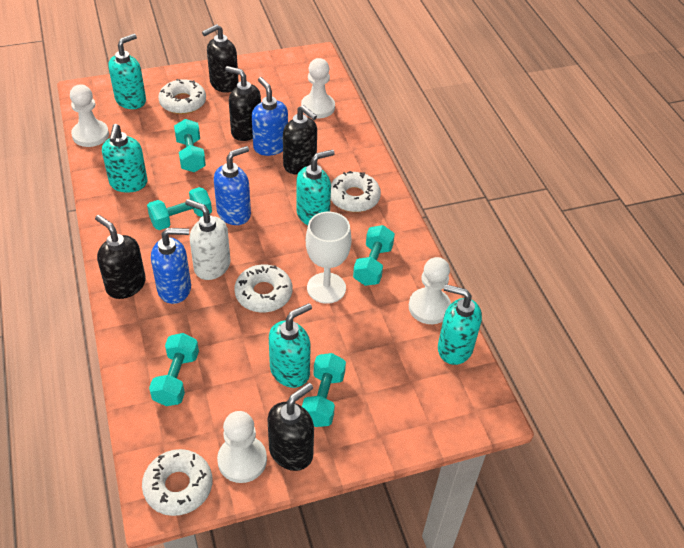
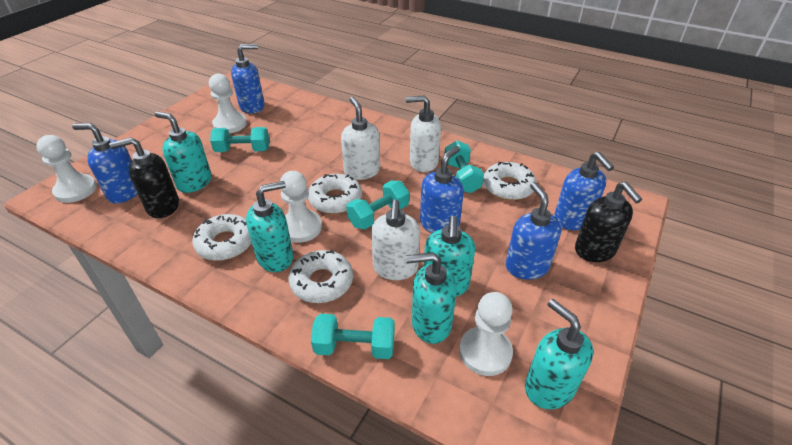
black soap dispenser: [95,215,146,299] [202,24,239,93] [225,66,261,141] [267,383,314,471] [283,105,317,175] = 5 -> [109,137,179,218] [575,182,642,262] = 2
blue soap dispenser: [151,228,191,304] [214,146,251,225] [252,77,288,156] = 3 -> [72,123,138,204] [231,44,265,114] [420,146,464,233] [506,182,561,280] [554,152,614,230] = 5
turquoise dumbbell: [147,187,212,230] [149,333,199,406] [174,119,206,172] [302,353,346,427] [353,225,395,286] = 5 -> [210,127,269,152] [311,314,395,359] [346,181,409,229] [445,140,484,193] = 4
white goblet: [306,212,352,304] = 1 -> none = 0
white soap dispenser: [185,199,230,280] = 1 -> [341,97,380,180] [371,199,420,280] [406,95,441,172] = 3

